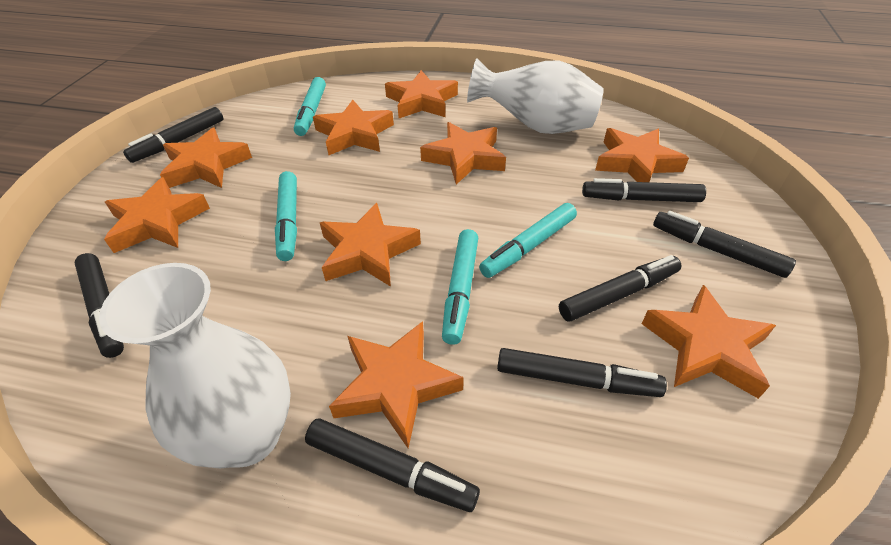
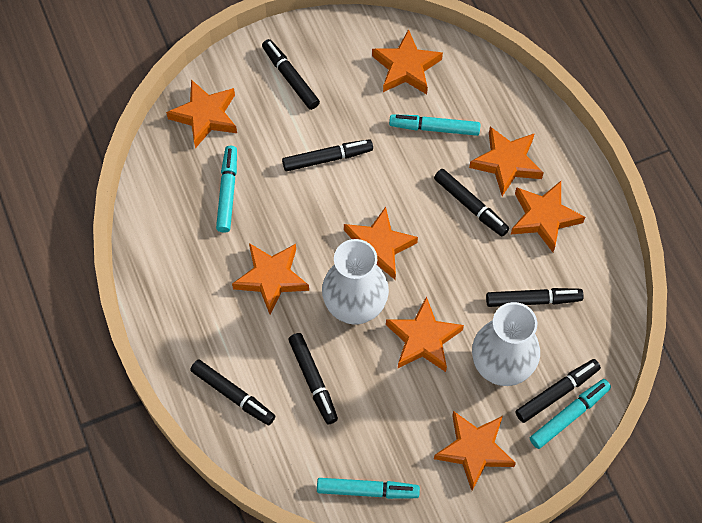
orange star: [104,177,210,253] [160,127,252,188] [313,100,394,155] [320,203,421,287] [329,321,464,448] [385,70,458,118] [420,122,506,184] [595,128,689,182] [642,285,776,399] = 9 -> [166,80,237,148] [232,243,309,315] [344,207,418,280] [372,29,443,94] [386,296,464,372] [434,411,516,491] [469,127,544,196] [511,181,585,252] = 8

